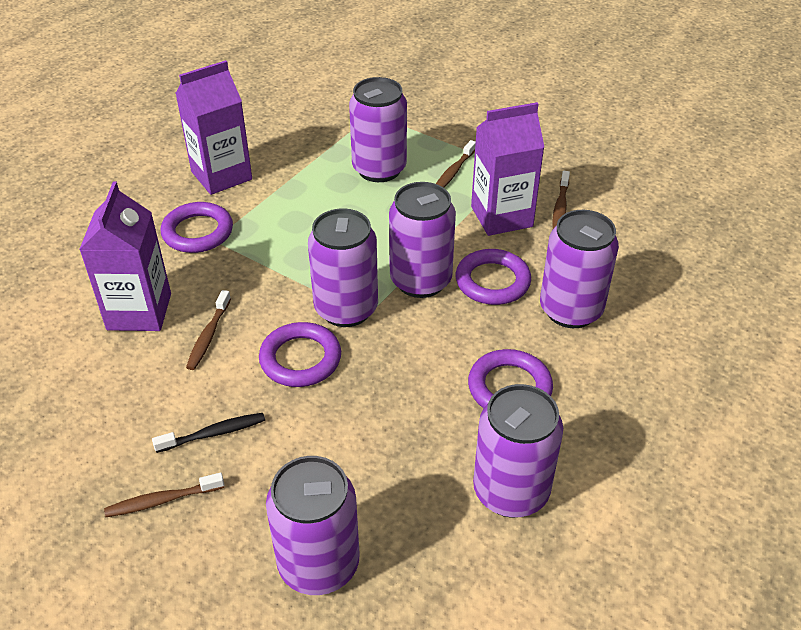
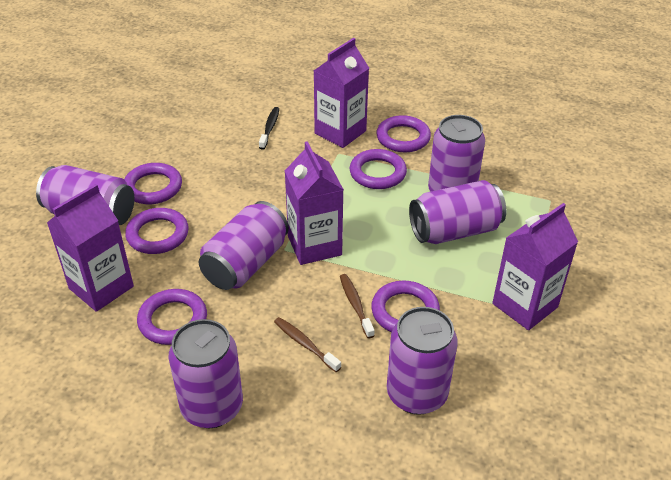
brown toothbrush: [104,472,225,517] [186,290,231,370] [436,140,476,188] [553,171,570,229] = 4 -> [274,317,341,372] [340,274,375,338] = 2
purple carton: [79,182,171,331] [175,60,252,195] [471,102,544,236] = 3 -> [47,184,134,312] [285,141,344,265] [314,38,369,148] [492,203,578,330] = 4
purple ring: [161,202,233,253] [259,322,341,387] [456,249,531,305] [468,349,553,408] = 4 -> [124,163,182,204] [125,208,189,254] [137,289,207,345] [350,149,407,189] [371,281,440,332] [376,115,431,152] = 6

